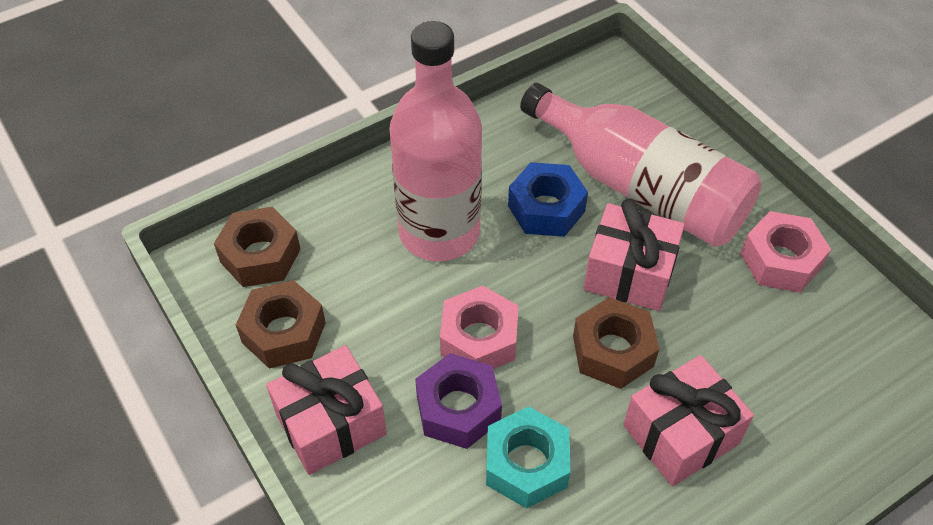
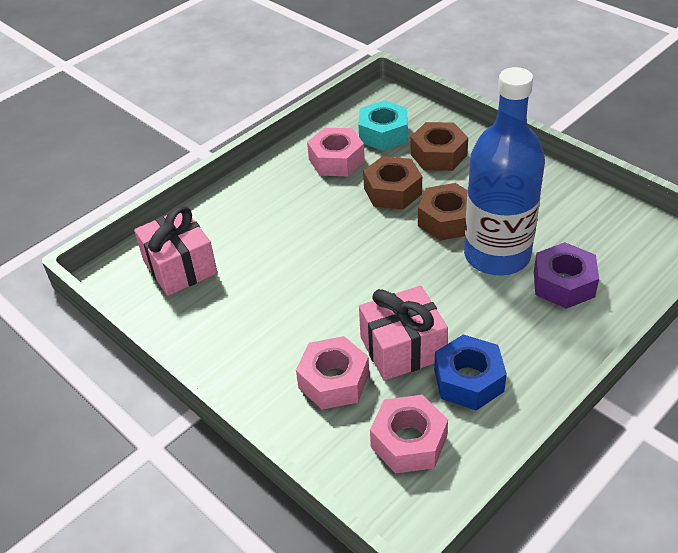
blue bottle: none = 0 -> [464,67,545,276] = 1
pink bottle: [389,21,482,261] [520,83,761,247] = 2 -> none = 0
pink gift: [266,345,387,475] [584,198,685,311] [623,355,754,486] = 3 -> [134,206,217,296] [359,286,448,381] = 2
pink nut: [440,285,518,369] [740,211,831,293] = 2 -> [296,336,369,410] [307,128,365,176] [370,395,448,474] = 3

